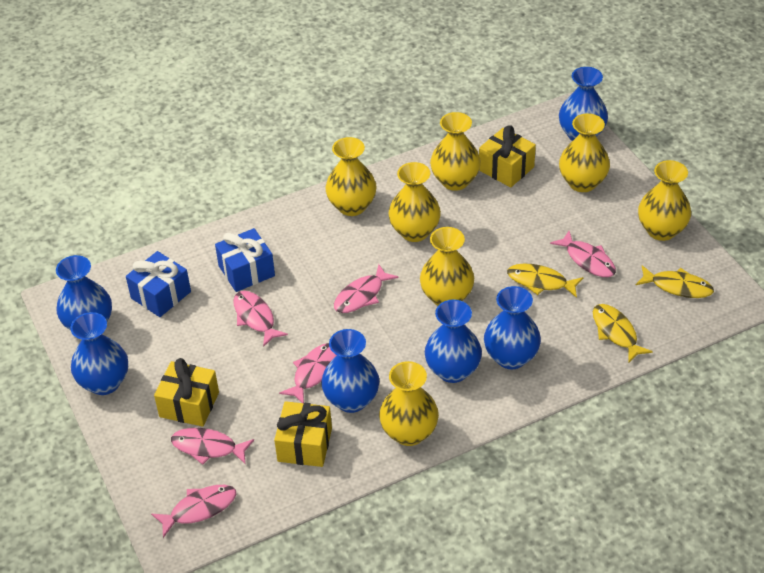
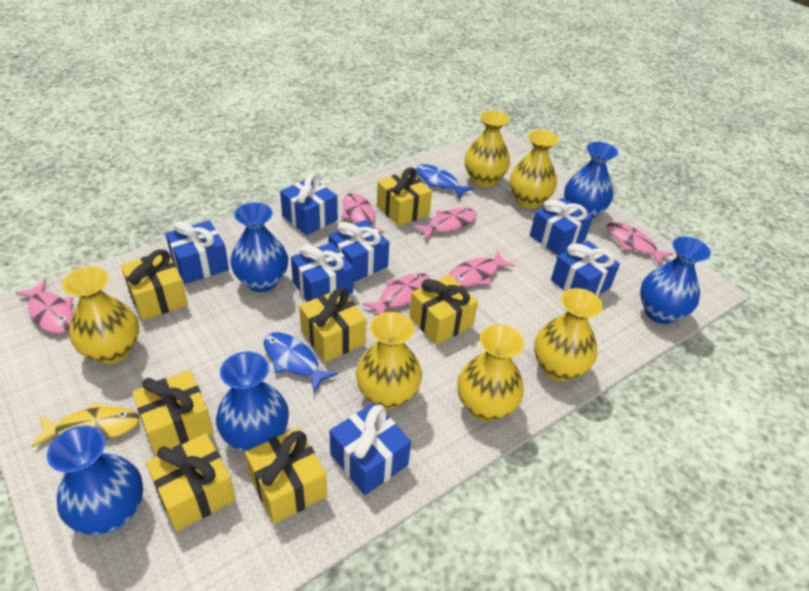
blue fish: none = 0 -> [264,332,338,392] [416,164,474,198] = 2
blue gift: [126,251,191,317] [215,228,275,292] = 2 -> [165,220,229,284] [280,174,338,235] [291,242,354,302] [328,220,389,282] [330,402,411,495] [530,198,593,256] [551,241,620,296] = 7
blue vase: [56,255,112,331] [70,312,128,395] [321,329,379,413] [425,299,482,383] [484,286,541,369] [559,67,608,141] = 6 -> [47,425,143,535] [216,351,289,452] [230,202,288,292] [564,142,618,219] [640,237,711,324] = 5
yellow fish: [507,263,584,298] [593,304,653,363] [636,265,714,298] = 3 -> [32,402,140,448] = 1
yellow gift: [154,358,219,427] [274,401,332,467] [479,126,536,187] = 3 -> [121,249,188,320] [132,370,213,456] [146,433,236,532] [245,427,327,524] [299,288,367,362] [377,167,432,226] [409,275,478,345] = 7
yellow vase: [325,137,377,216] [379,361,439,446] [388,162,441,242] [420,227,474,306] [430,112,481,191] [559,113,610,192] [638,160,691,241] = 7 -> [62,267,139,364] [356,312,422,409] [457,324,524,421] [465,110,510,187] [509,130,559,208] [534,288,603,381] = 6

